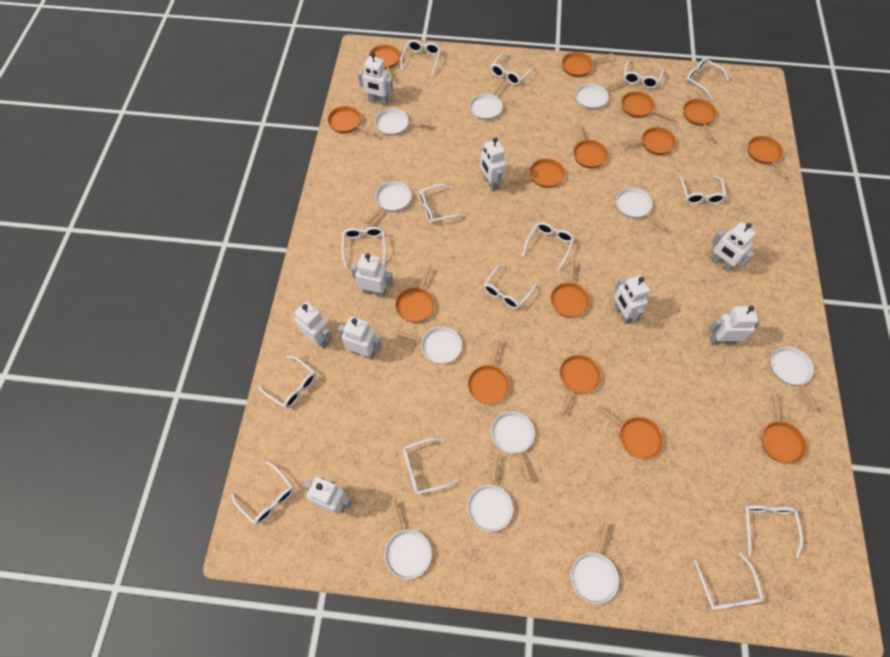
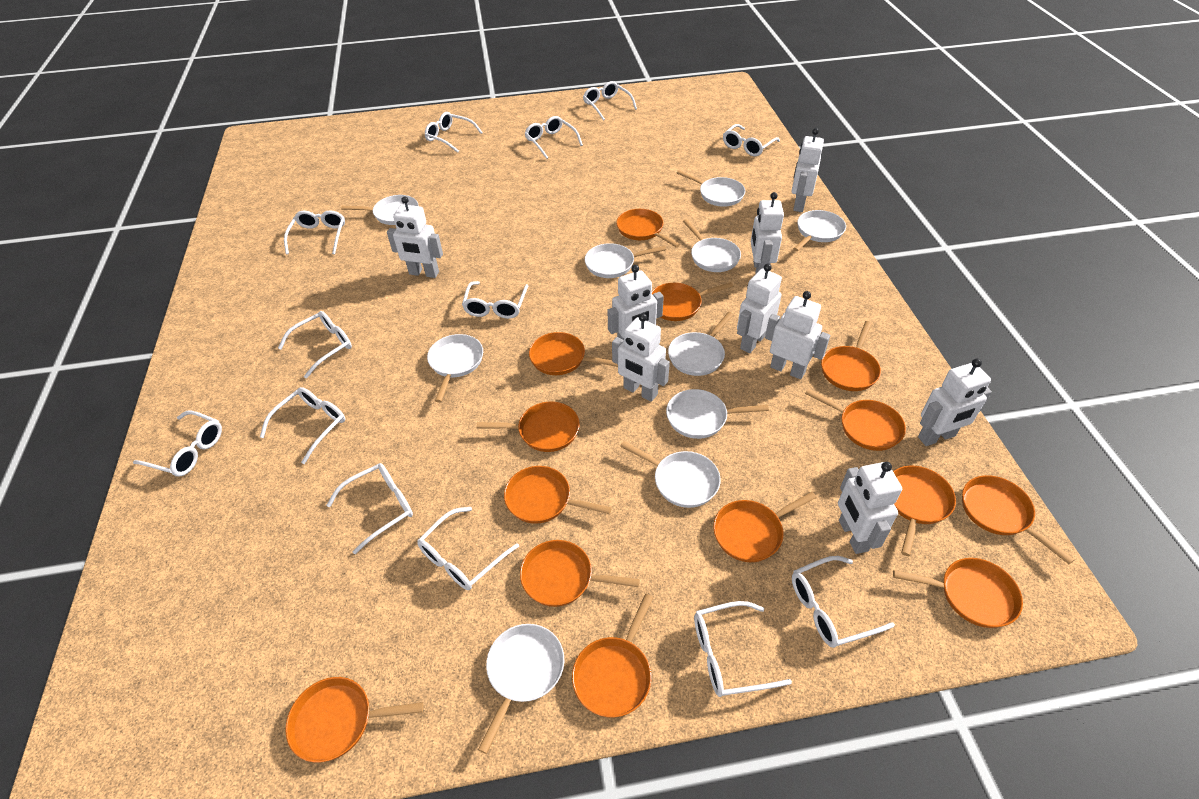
orange pan: [327,106,376,136] [369,45,400,81] [395,265,435,323] [468,339,510,404] [509,158,565,188] [550,259,590,318] [560,355,601,415] [562,52,613,77] [573,121,608,168] [598,405,664,459] [620,127,677,155] [621,91,675,120] [683,99,717,140] [747,136,788,179] [761,393,807,464] = 15 -> [285,677,424,762] [477,401,580,452] [504,466,612,524] [520,540,640,607] [529,332,618,375] [572,594,653,718] [616,209,680,248] [652,282,733,321] [713,492,817,562] [805,389,906,451] [821,321,881,391] [893,466,956,556] [893,558,1023,628] [962,475,1074,564] = 14
white glasses: [231,461,294,525] [258,356,316,409] [341,227,386,268] [400,40,441,76] [403,438,458,494] [419,184,465,224] [483,264,537,309] [491,54,535,85] [522,222,575,270] [623,60,664,89] [679,175,726,204] [686,58,729,99] [694,553,764,610] [744,505,803,558] = 14 -> [133,410,222,477] [260,387,345,464] [278,311,352,378] [284,210,345,254] [326,463,413,554] [417,507,519,590] [425,112,483,153] [462,281,528,319] [524,116,583,159] [583,81,637,121] [694,601,792,697] [723,124,780,156] [792,556,895,648] = 13
white pan: [366,181,411,224] [375,108,431,136] [385,500,432,579] [395,327,462,364] [467,455,513,532] [469,79,505,120] [491,412,535,481] [571,522,619,604] [575,78,624,110] [616,188,666,231] [771,347,819,410] = 11 -> [341,195,418,225] [427,334,483,402] [478,624,564,754] [585,243,666,278] [620,441,721,508] [666,389,769,439] [668,312,734,376] [677,170,745,207] [683,219,741,272] [793,210,846,251] = 10

